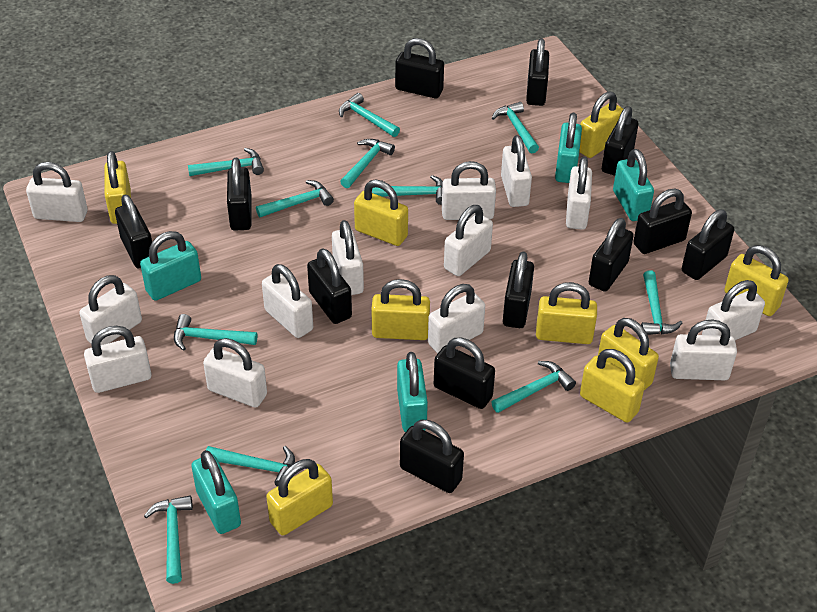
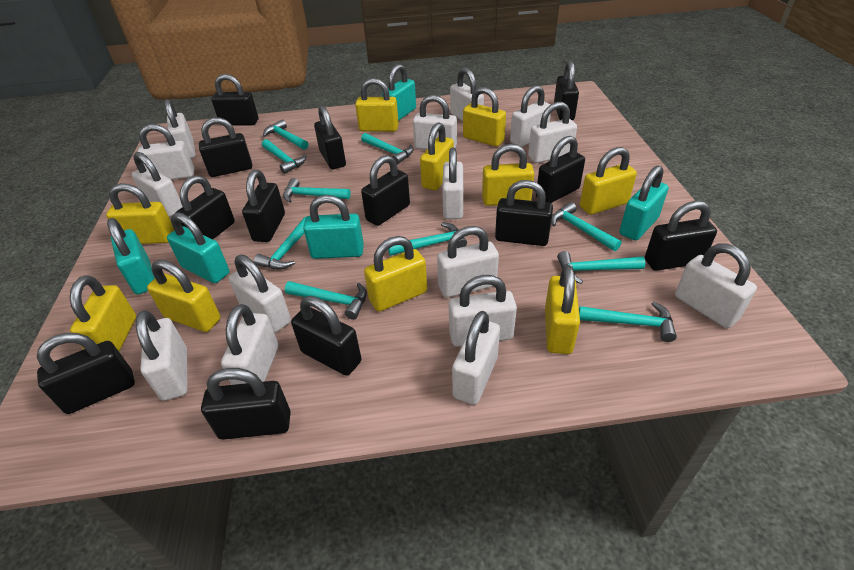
black padlock: [115,194,152,269] [227,158,252,231] [307,248,352,324] [395,38,444,98] [400,420,464,493] [434,337,495,409] [503,251,534,328] [526,38,549,106] [589,218,634,292] [602,106,638,176] [633,189,692,254] [682,209,734,280] = 12 -> [37,333,135,414] [175,175,235,239] [199,117,252,177] [201,368,291,440] [211,74,258,125] [242,170,285,242] [291,296,361,376] [314,105,346,169] [361,155,410,226] [495,180,553,246] [536,136,585,203] [554,61,579,120] [645,201,717,271] = 13
turquoise hammer: [144,495,193,584] [174,314,257,351] [188,148,264,176] [206,446,295,486] [256,180,334,217] [339,93,400,137] [340,139,395,188] [372,175,443,205] [491,361,576,413] [492,102,539,153] [641,270,682,335] = 11 -> [254,216,307,269] [262,139,306,174] [263,119,309,150] [283,178,351,203] [285,281,367,320] [361,133,414,164] [388,222,467,256] [551,202,622,251] [557,251,645,284] [579,302,677,342] = 10
white padlock: [26,162,88,222] [80,275,142,345] [84,326,152,393] [203,338,267,408] [262,264,313,338] [332,220,364,295] [428,284,485,353] [442,161,496,220] [444,205,493,276] [501,135,532,207] [566,157,592,229] [670,320,737,380] [702,280,765,340] = 13 -> [132,152,183,217] [136,310,187,401] [137,124,195,180] [164,99,195,159] [221,304,278,385] [229,255,291,333] [413,95,457,150] [437,226,499,298] [442,148,463,219] [449,275,517,347] [450,67,484,121] [452,311,500,405] [510,85,551,147] [528,102,577,163] [675,243,757,328] = 15
yellow padlock: [104,151,131,224] [266,459,333,535] [354,180,408,246] [371,279,430,340] [536,282,597,344] [579,91,623,158] [580,349,645,423] [598,318,659,390] [724,245,789,316] = 9 -> [70,275,136,351] [106,183,174,244] [147,260,221,332] [355,78,399,132] [364,236,427,312] [420,122,454,190] [463,87,506,147] [482,144,535,206] [545,265,580,354] [580,147,637,215] = 10

